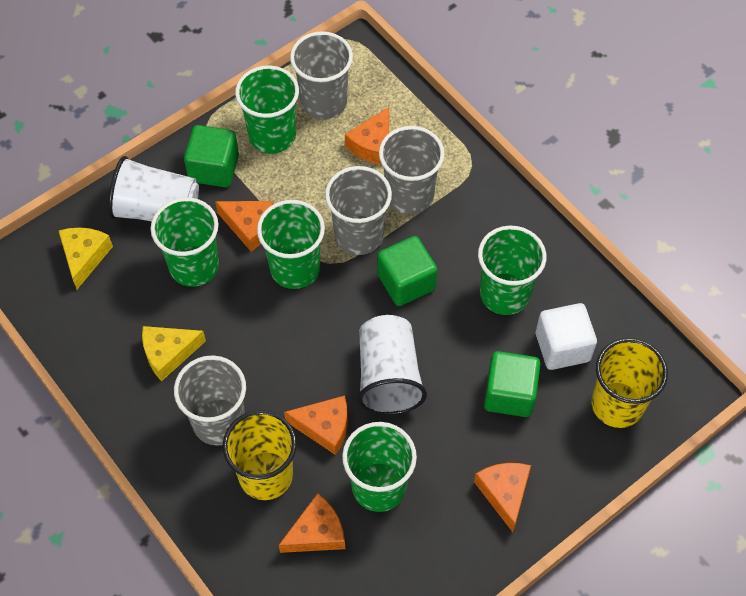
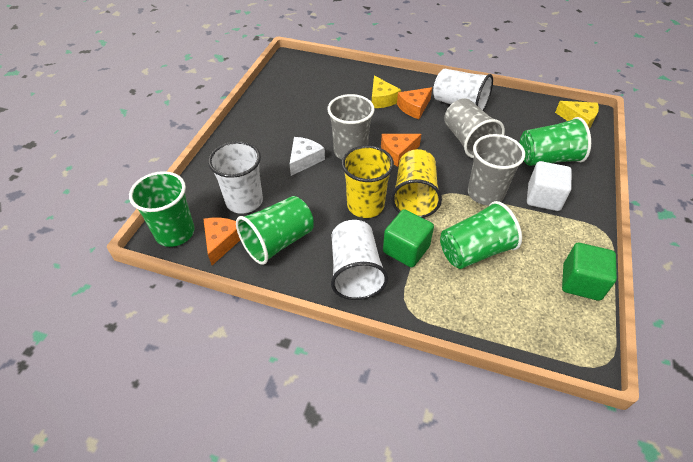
green cube: [184,125,239,187] [377,236,437,306] [484,351,541,417] = 3 -> [383,209,434,267] [562,243,617,301] = 2
green cup: [151,198,219,287] [235,65,299,154] [257,200,325,289] [342,422,417,512] [478,226,546,315] = 5 -> [129,171,195,247] [236,196,314,265] [440,201,522,269] [520,117,591,166] = 4
grey cup: [174,355,246,446] [290,31,353,119] [325,166,392,255] [379,126,444,215] = 4 -> [328,94,375,160] [444,98,505,158] [468,134,525,206] = 3
orange cheese: [215,201,273,252] [279,493,345,553] [284,396,347,455] [345,107,389,164] [474,463,531,532] = 5 -> [203,218,240,265] [381,134,421,167] [397,87,432,119] = 3
white cheese: none = 0 -> [289,137,325,176] = 1
white cup: [108,156,199,221] [358,315,427,415] = 2 -> [208,141,263,214] [331,220,388,300] [433,69,493,111] = 3

